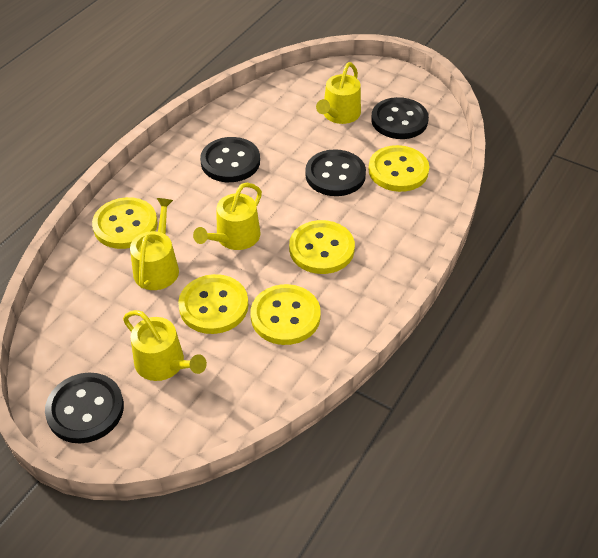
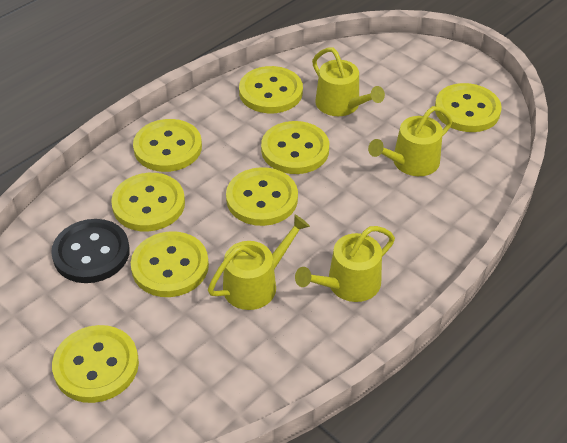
black button: [45,373,124,443] [200,137,260,182] [305,149,366,196] [371,97,429,139] = 4 -> [51,219,130,283] = 1
yellow button: [92,197,158,249] [178,274,248,334] [251,284,321,345] [289,220,355,274] [368,145,429,192] = 5 -> [52,325,139,403] [111,173,185,231] [131,231,209,297] [133,119,202,172] [226,167,298,226] [239,66,303,113] [261,121,329,174] [435,83,502,132] = 8

